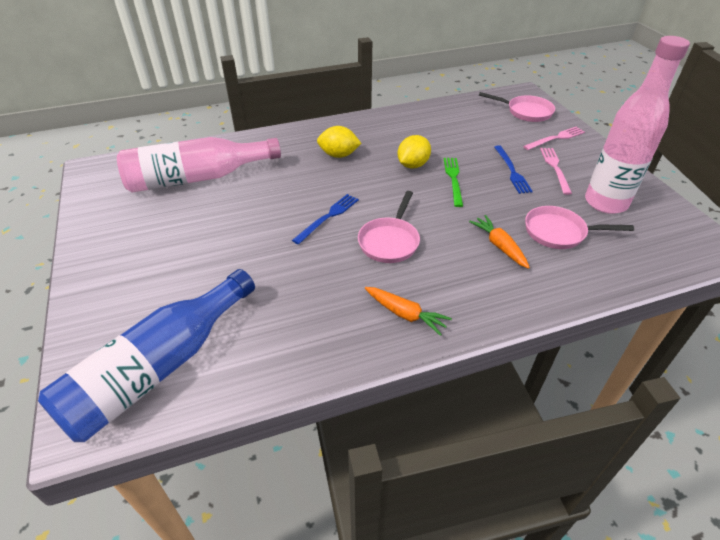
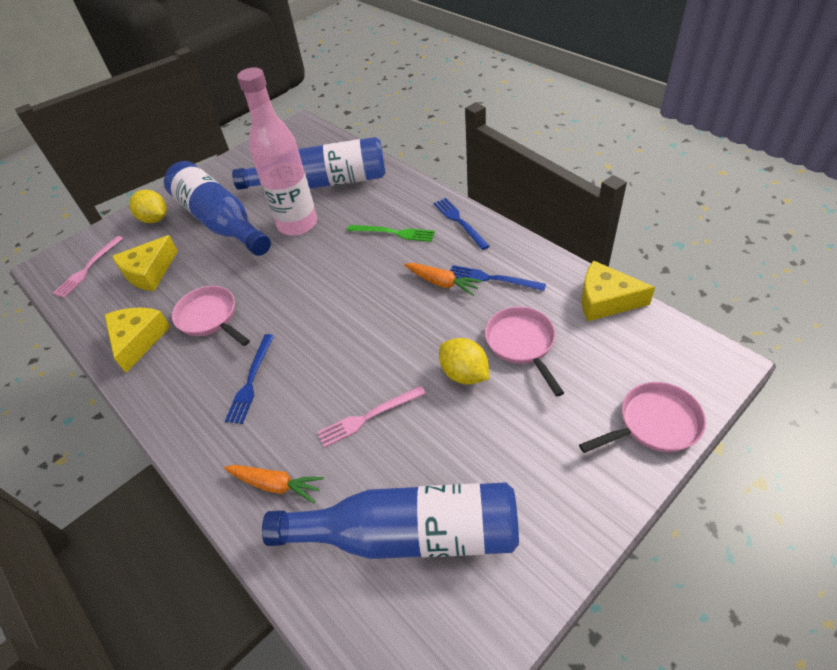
blue bottle: [38,269,255,442] = 1 -> [164,161,271,256] [232,137,386,190] [262,482,519,559] = 3
blue fork: [292,194,359,245] [494,146,533,194] = 2 -> [225,334,274,424] [434,198,490,250] [451,265,546,291] = 3
pink bottle: [117,137,281,192] [585,36,690,214] = 2 -> [237,68,317,236] = 1
yellow cheese: none = 0 -> [104,307,171,373] [112,235,178,291] [582,260,655,321] = 3

